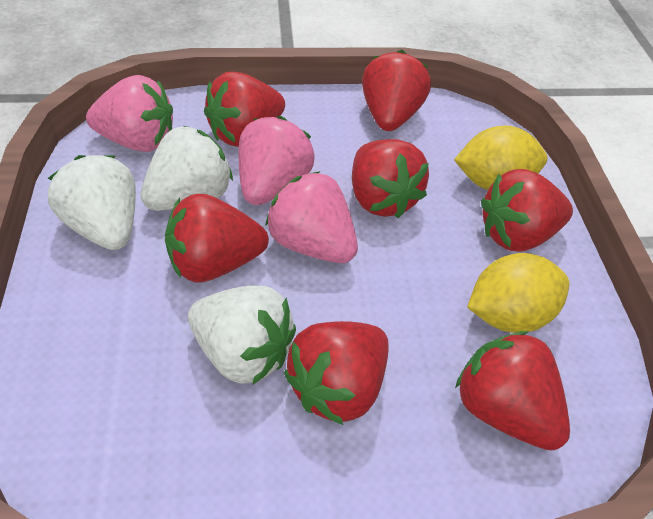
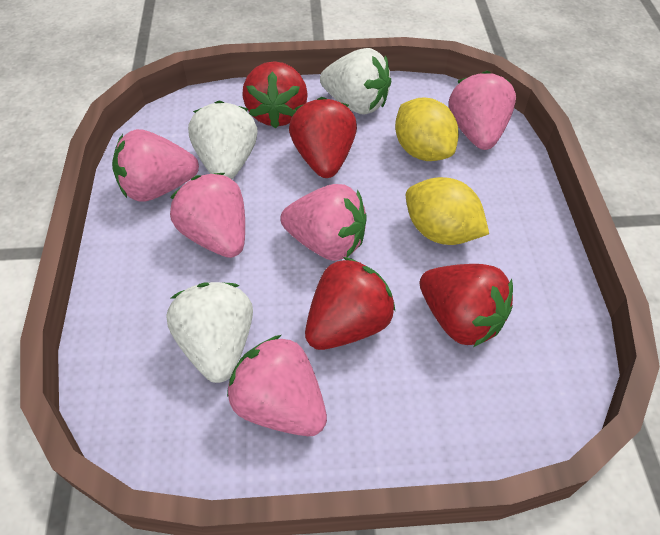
pink strawberry: [86,75,173,152] [239,116,315,205] [266,171,358,263] = 3 -> [112,129,199,202] [170,173,245,258] [227,335,327,436] [280,184,367,261] [449,71,516,150] = 5
red strawberry: [165,194,269,282] [204,72,285,147] [284,321,389,425] [352,139,429,218] [362,50,431,131] [455,331,570,450] [481,169,573,252] = 7 -> [242,61,308,129] [289,97,357,178] [305,257,396,350] [420,264,513,347] = 4

